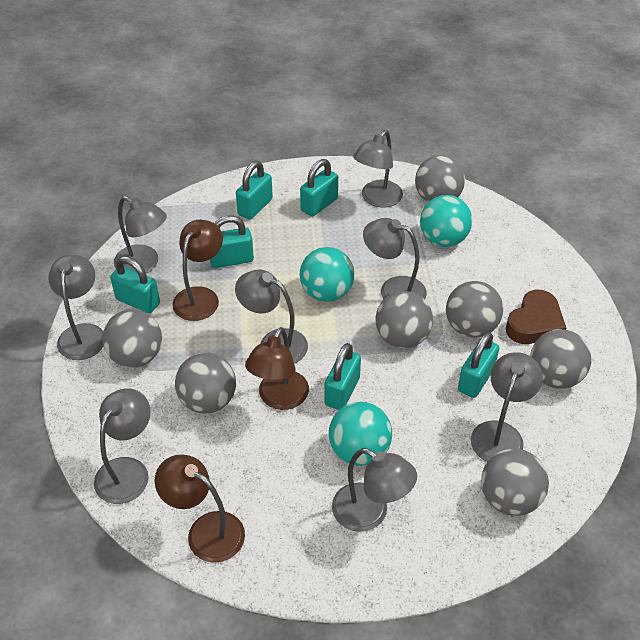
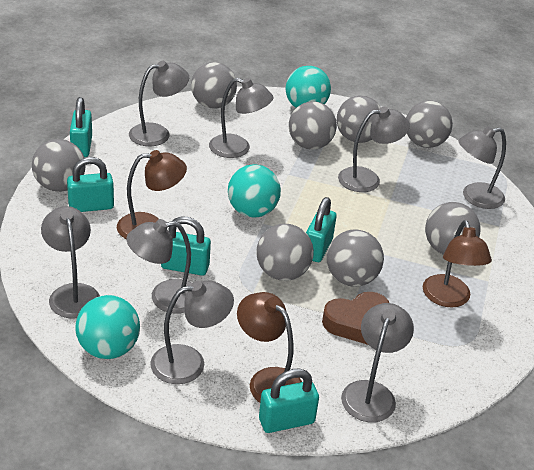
grey ball: [103,309,162,368] [175,353,236,414] [375,291,433,348] [415,155,465,202] [446,281,503,338] [481,448,549,516] [530,329,591,389] = 7 -> [32,139,85,192] [191,62,237,109] [256,224,314,281] [289,101,337,150] [327,229,384,287] [337,95,381,143] [406,101,453,148] [425,202,481,255] = 8
turquoise padlock: [110,256,160,313] [210,216,254,268] [236,161,273,220] [300,159,338,217] [324,343,361,410] [458,332,499,398] = 6 -> [67,157,114,212] [70,97,92,157] [161,217,211,276] [259,368,319,433] [306,197,337,262] = 5

